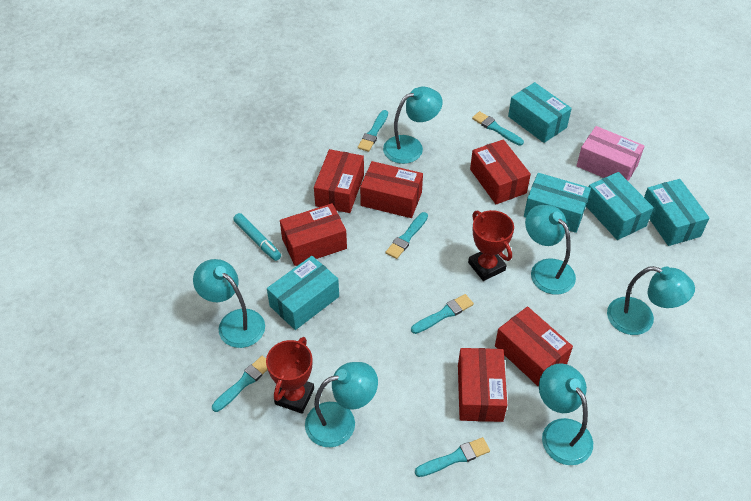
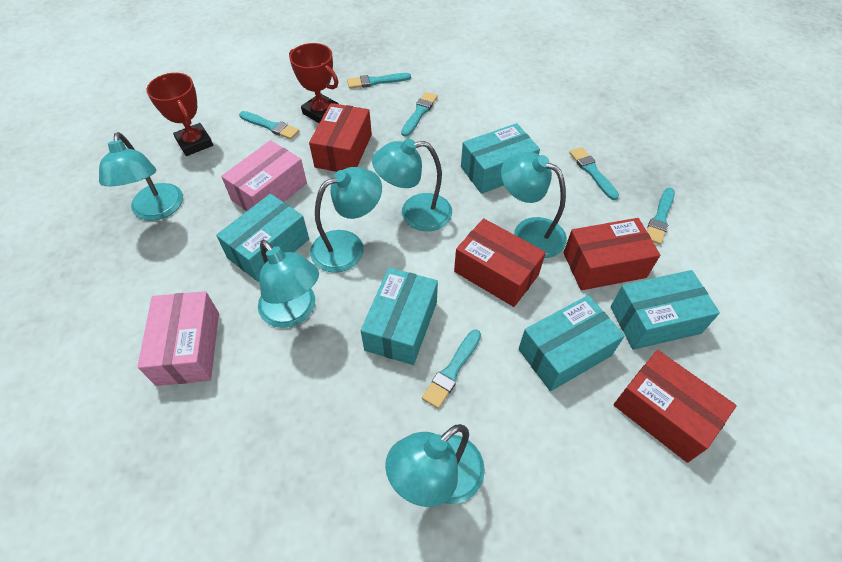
pink box: [577,126,645,181] = 1 -> [137,291,219,386] [221,140,307,211] = 2
red box: [280,203,347,266] [314,149,364,213] [360,161,423,218] [458,348,507,422] [470,139,531,204] [495,306,573,387] = 6 -> [309,103,372,172] [454,218,546,307] [563,218,660,290] [613,350,737,463] = 4
turquoise marker: [233,213,281,261] = 1 -> none = 0

